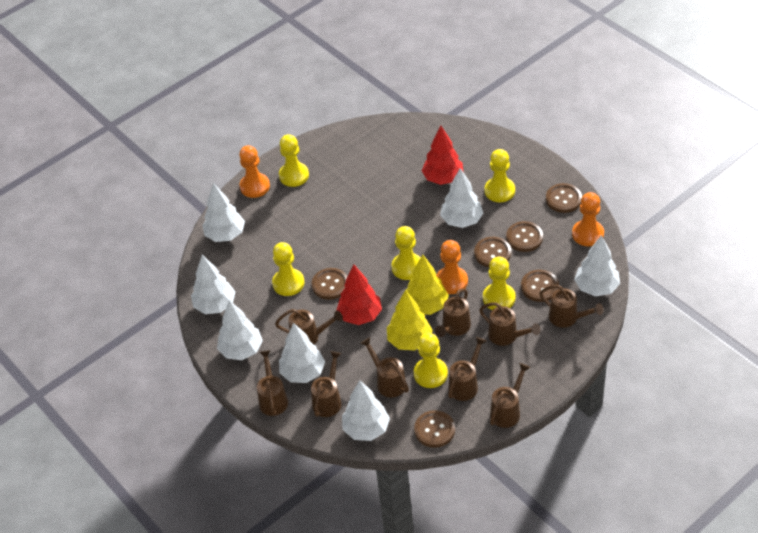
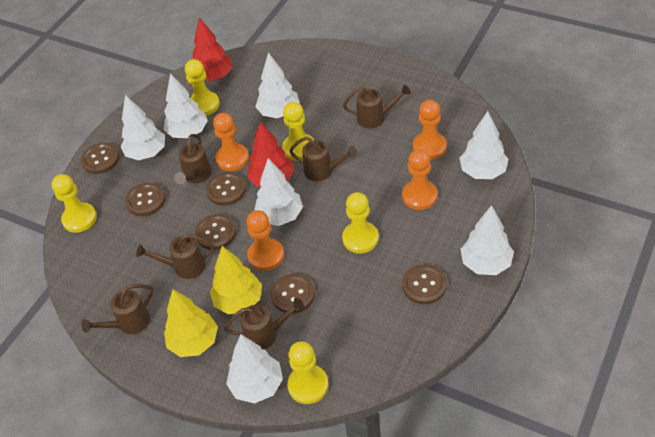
brown watering can: [257,350,288,416] [275,309,343,344] [311,351,342,417] [360,337,409,398] [435,289,471,337] [448,337,486,401] [479,302,541,346] [490,363,531,428] [539,285,604,328] = 9 -> [81,284,153,334] [136,234,215,279] [174,134,212,184] [224,298,304,349] [290,137,357,181] [343,85,411,128] = 6
orange pawn: [239,145,270,198] [436,240,468,294] [572,192,604,246] = 3 -> [213,113,249,171] [246,210,284,271] [402,149,438,210] [413,100,447,160] = 4
yellow pawn: [272,242,304,296] [279,134,309,187] [391,226,421,280] [414,333,448,388] [483,257,516,310] [484,149,515,202] = 6 -> [52,174,97,233] [185,59,220,116] [282,102,315,161] [287,341,329,404] [342,192,379,253] = 5

